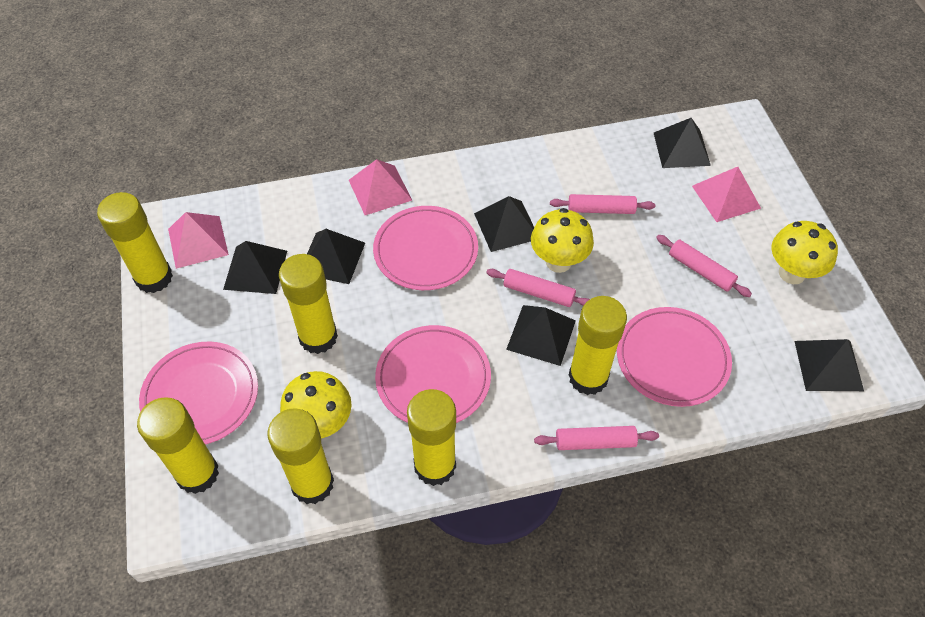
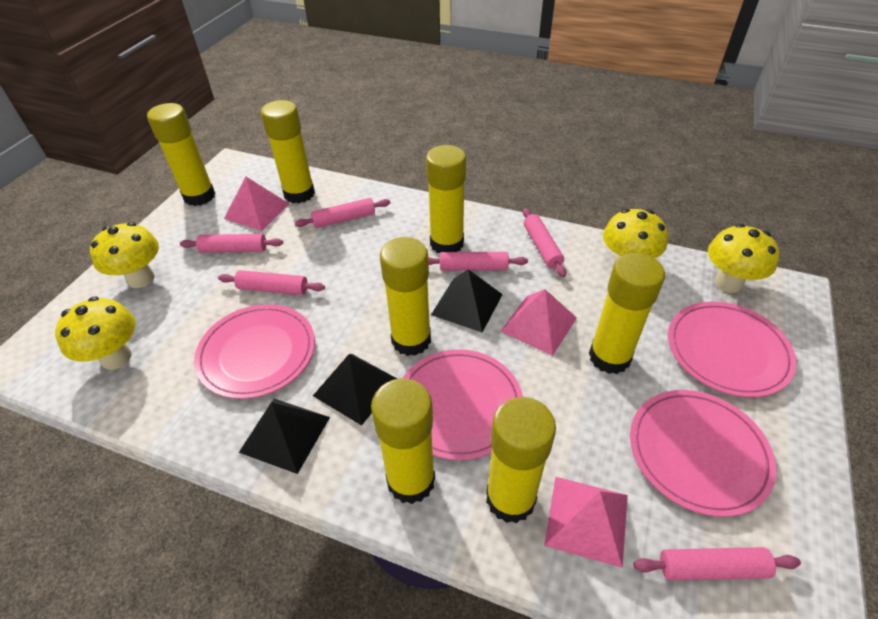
black pyramid: [223,241,287,294] [307,229,365,284] [474,196,534,252] [506,305,576,366] [654,118,711,168] [794,339,864,391] = 6 -> [239,399,330,474] [313,354,397,425] [431,269,503,333] = 3
pink rolling pin: [486,269,590,307] [534,426,659,450] [550,194,655,214] [656,235,752,297] = 4 -> [180,234,283,253] [218,270,325,295] [295,198,390,228] [428,252,528,270] [523,208,566,277] [634,547,801,580] = 6
yellow glue stick: [97,192,173,293] [137,397,219,494] [267,408,334,504] [279,254,338,354] [407,389,456,486] [569,296,627,395] = 6 -> [147,103,215,206] [261,100,315,203] [371,378,435,504] [380,237,431,356] [426,145,466,253] [486,397,556,523] [589,253,665,374] = 7
yellow mushroom: [280,371,352,439] [531,208,594,273] [771,221,838,284] = 3 -> [55,296,136,370] [90,222,159,288] [603,209,668,264] [708,224,779,293] = 4

